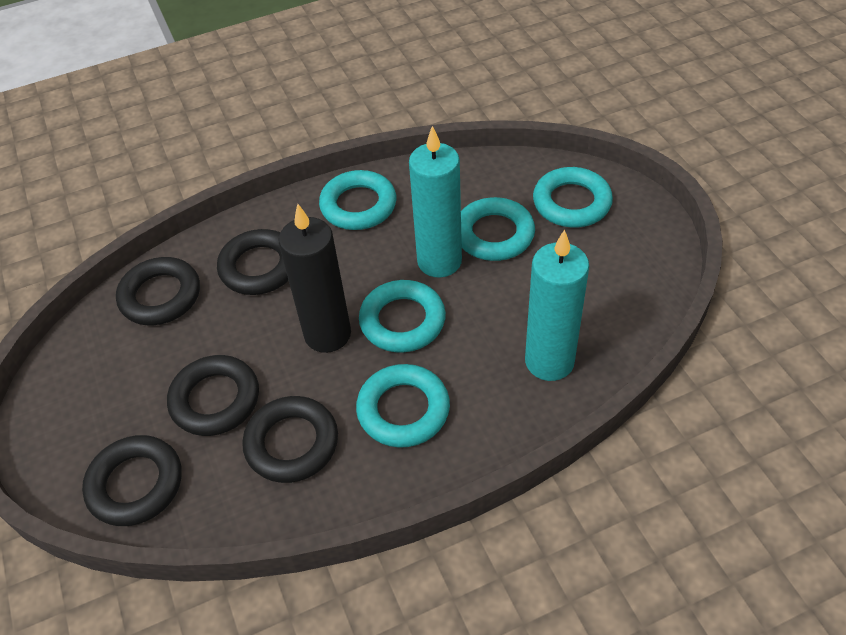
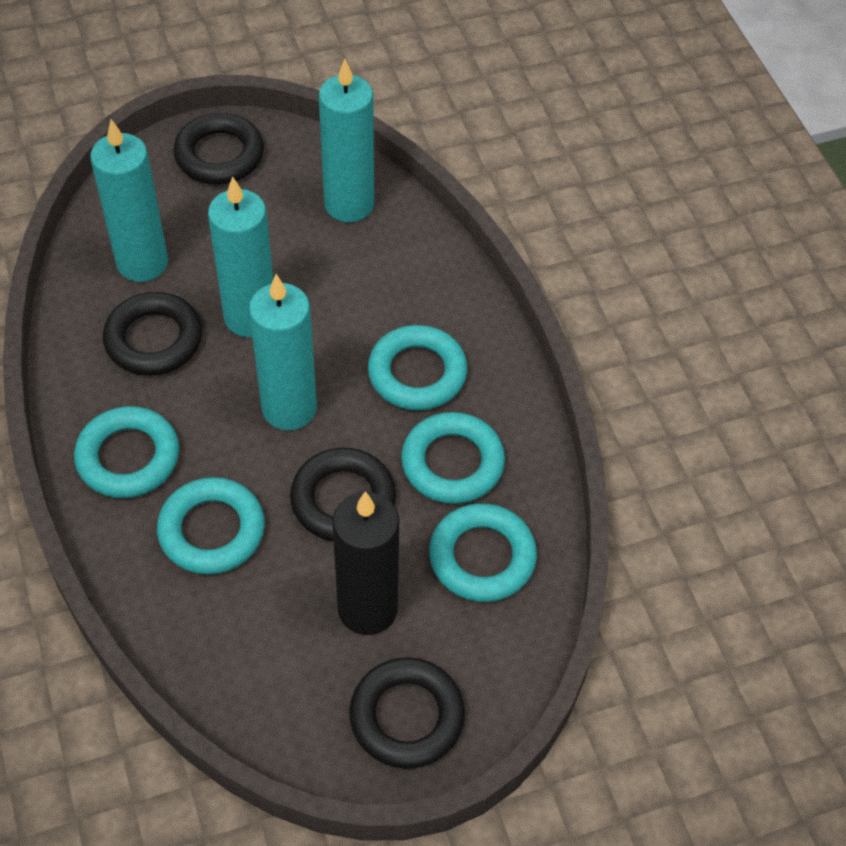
black ring: [82,435,182,526] [116,257,200,325] [167,355,259,436] [217,229,289,295] [242,396,338,483] = 5 -> [103,292,202,376] [173,113,264,184] [290,447,396,542] [349,657,465,769] = 4
turquoise candle: [409,126,462,278] [525,230,589,381] = 2 -> [90,119,168,282] [208,176,273,337] [249,274,317,430] [319,59,374,222] = 4

